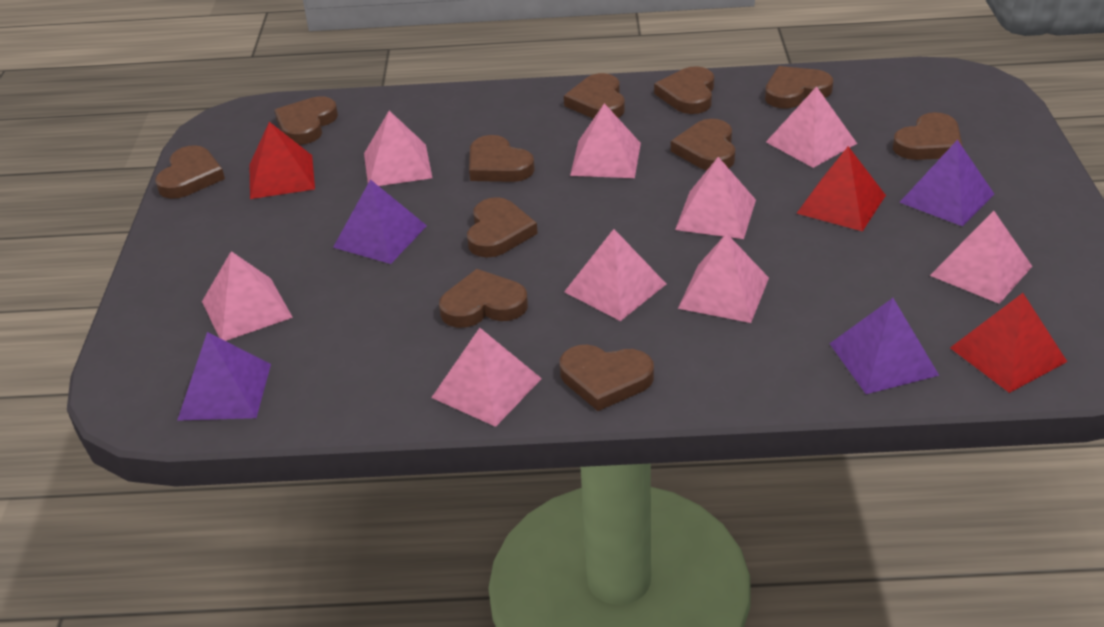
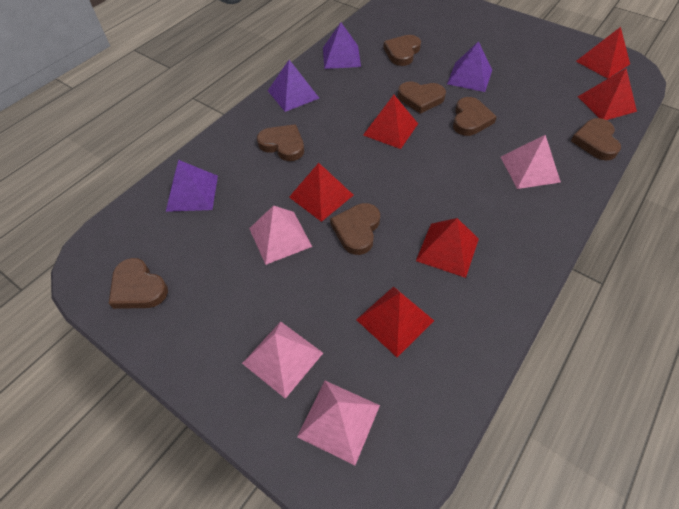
brown heart: [155,145,225,199] [274,96,338,145] [439,269,528,328] [467,197,538,257] [469,135,535,182] [560,345,654,411] [564,73,625,119] [654,66,714,114] [671,119,735,170] [765,66,833,109] [893,112,963,160] = 11 -> [109,258,168,309] [257,124,304,161] [330,203,380,255] [383,35,421,66] [398,81,446,114] [453,97,497,136] [571,118,621,160] = 7
pink pyramid: [202,251,293,341] [364,111,432,186] [431,328,542,427] [564,229,666,321] [570,103,641,178] [675,157,756,239] [678,233,769,323] [766,86,857,168] [930,211,1032,304] = 9 -> [242,322,323,399] [249,205,312,265] [297,381,380,466] [501,135,561,189] = 4
red pyramid: [249,122,315,199] [796,146,886,232] [950,293,1067,393] = 3 -> [289,163,354,222] [356,286,434,357] [363,95,418,149] [416,218,479,278] [576,27,630,79] [578,68,637,120] = 6

